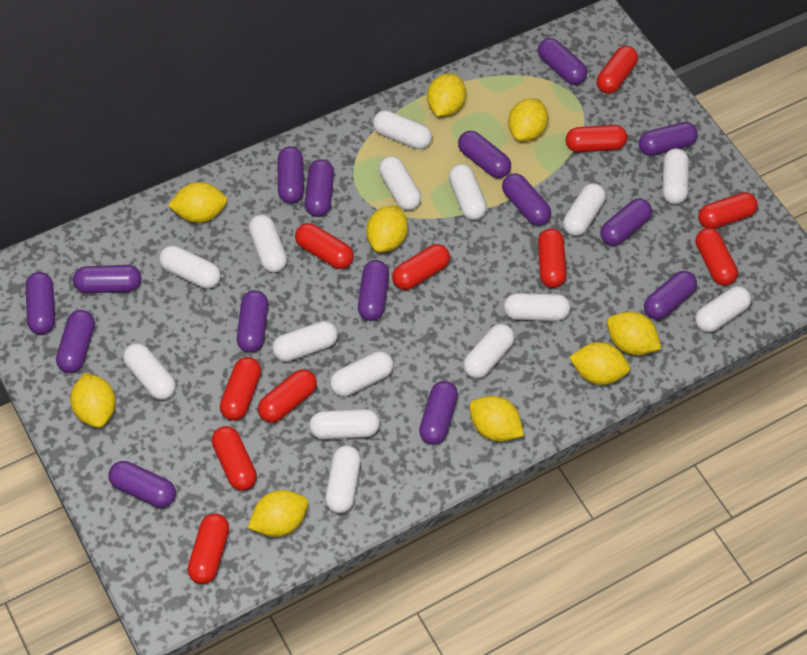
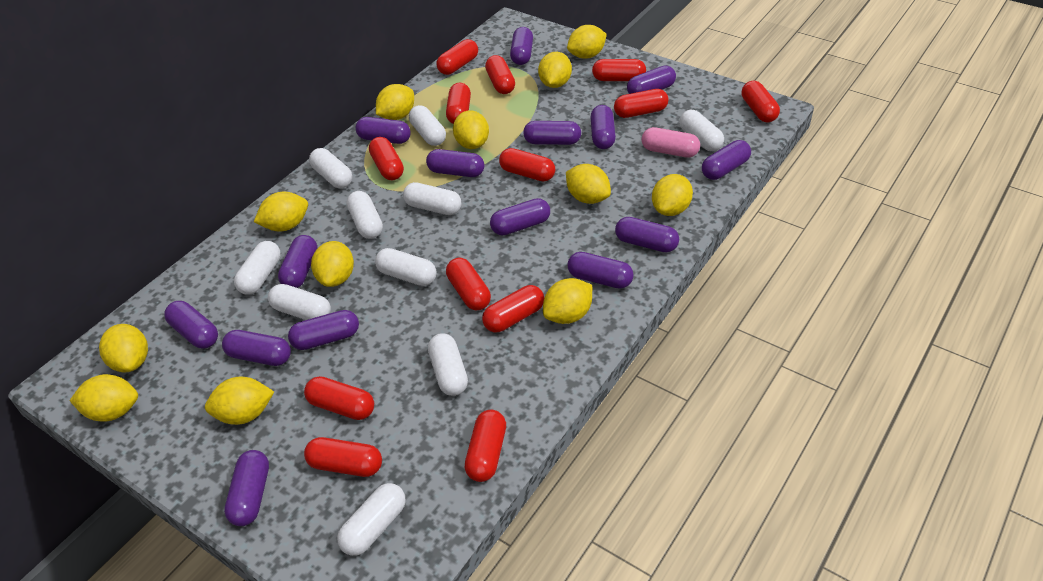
pink capsule: none = 0 -> [641,127,700,158] = 1
red capsule: [188,513,229,584] [212,426,257,491] [220,357,261,421] [258,369,317,423] [295,223,354,269] [392,244,450,290] [538,228,566,288] [565,125,627,152] [597,46,638,94] [695,228,738,286] [698,192,758,229] = 11 -> [304,376,374,420] [304,437,382,477] [369,137,404,180] [437,39,478,75] [446,82,471,124] [446,258,491,310] [465,410,506,482] [482,285,544,332] [485,55,515,94] [499,148,555,181] [592,59,646,81] [614,89,668,118] [742,81,780,123] = 13
white capsule: [123,343,176,400] [159,245,221,289] [248,215,287,273] [272,321,338,362] [309,409,380,440] [325,446,361,513] [330,351,394,397] [373,110,432,149] [379,156,421,211] [449,164,487,220] [463,324,515,379] [504,293,570,321] [563,183,606,236] [663,148,689,205] [695,286,751,332] = 15 -> [234,241,281,294] [268,284,331,320] [309,148,352,188] [337,483,406,556] [347,191,383,239] [375,248,436,286] [403,182,461,215] [409,105,446,146] [428,333,468,396] [679,110,724,151] = 10
yellow lemon: [70,373,116,428] [168,182,227,223] [248,490,308,537] [366,206,408,253] [427,73,466,117] [469,396,524,442] [508,98,548,142] [569,342,630,385] [607,312,661,355] = 9 -> [70,374,138,422] [99,324,148,372] [205,377,274,425] [254,192,308,231] [311,241,354,287] [376,84,414,120] [453,110,489,149] [538,52,572,88] [543,278,592,324] [566,164,611,204] [567,25,607,59] [652,174,693,216] = 12

